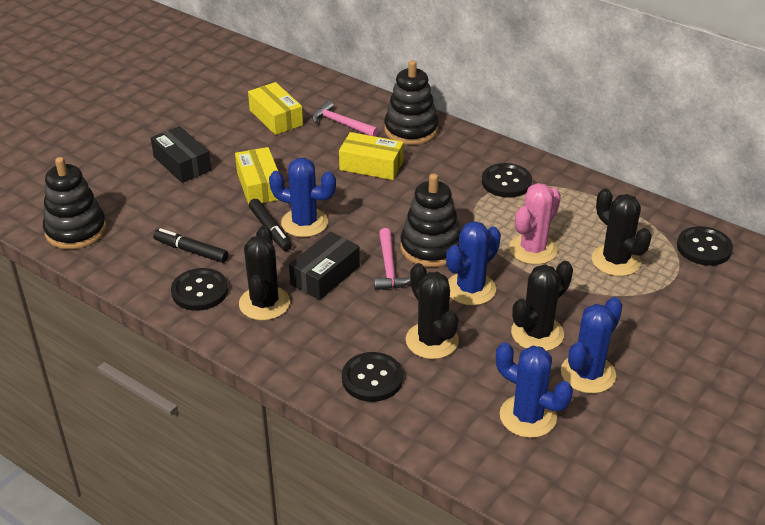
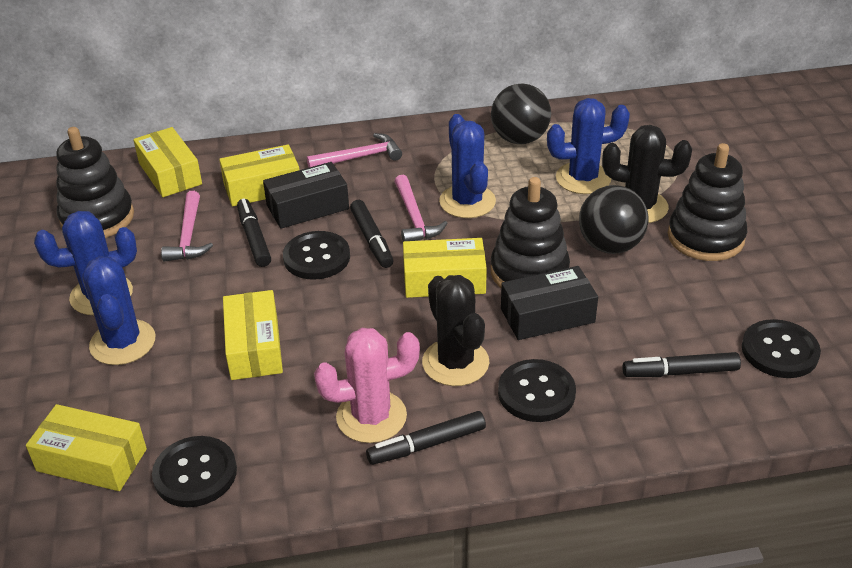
black ball: none = 0 -> [491,83,551,144] [579,185,648,254] = 2
black cactus: [239,226,290,321] [406,263,459,359] [511,261,573,351] [591,189,652,276] = 4 -> [422,275,489,386] [602,125,692,223] = 2
black marker: [153,228,228,263] [249,199,292,251] = 2 -> [237,198,271,267] [350,200,394,268] [366,411,486,465] [622,352,741,377] = 4
pink hammer: [312,101,379,137] [374,228,410,290] = 2 -> [161,191,213,262] [307,133,402,168] [394,175,447,242] = 3
yellow box: [235,147,278,205] [248,82,303,135] [339,132,404,180] = 3 -> [26,404,147,491] [133,127,202,197] [219,144,299,206] [223,290,283,380] [403,238,487,298] = 5

